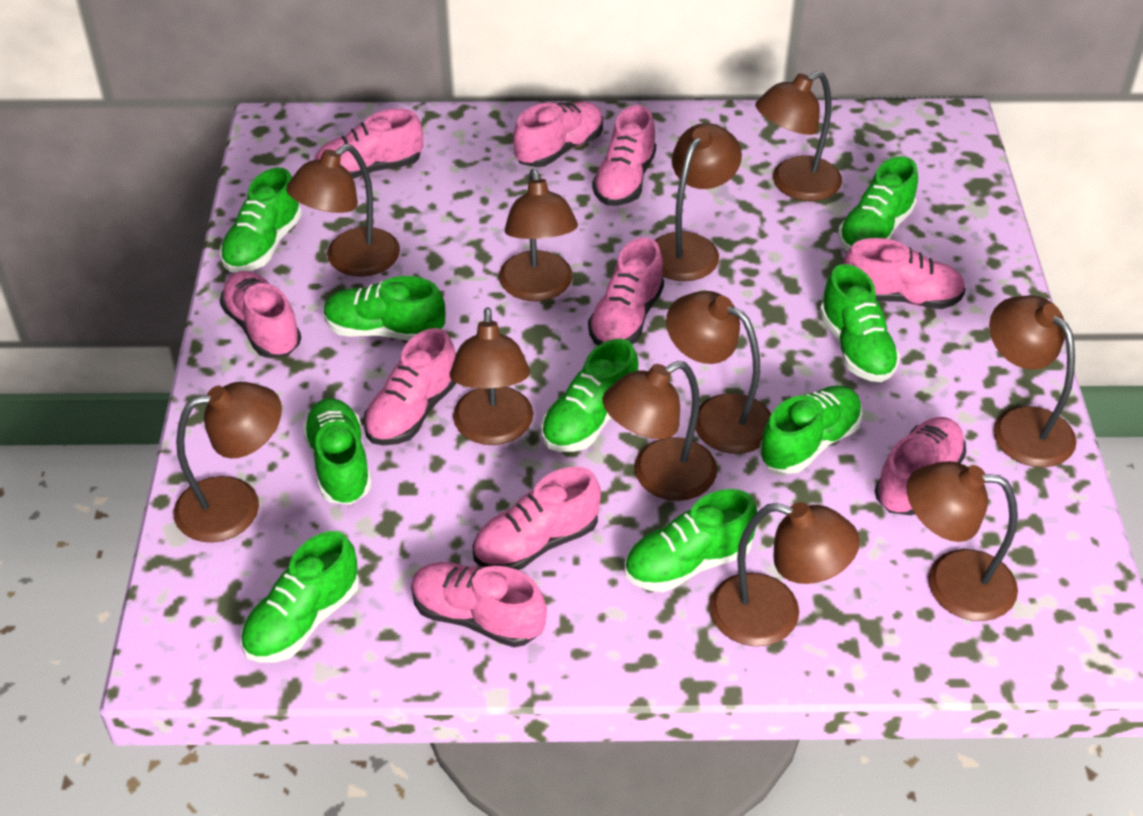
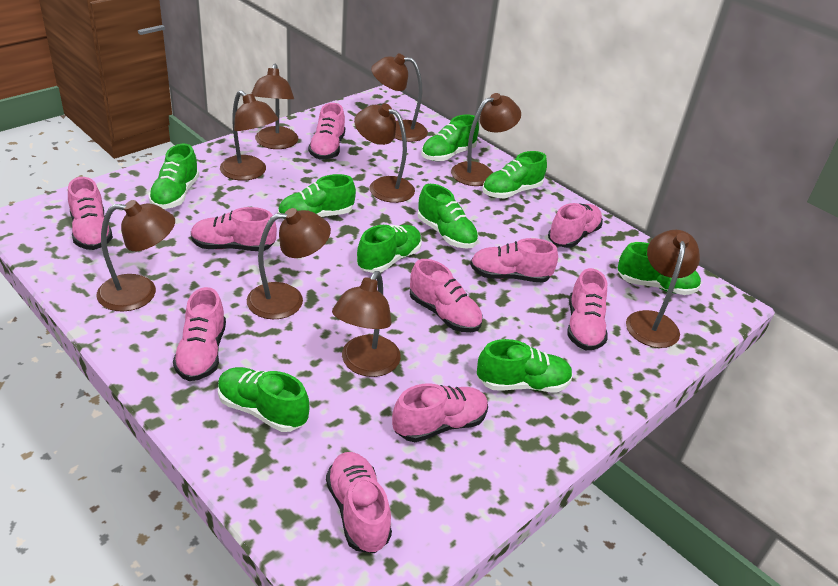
brown lamp: [173,382,282,542] [286,144,400,277] [450,307,533,445] [499,169,578,301] [602,361,717,501] [655,123,742,281] [666,291,771,454] [710,502,860,646] [755,71,842,201] [907,461,1018,621] [989,295,1076,467] = 11 -> [97,200,175,311] [220,90,278,181] [247,208,331,319] [251,64,298,149] [332,271,401,377] [354,103,415,203] [371,53,428,142] [451,93,521,186] [626,230,700,348] = 9

